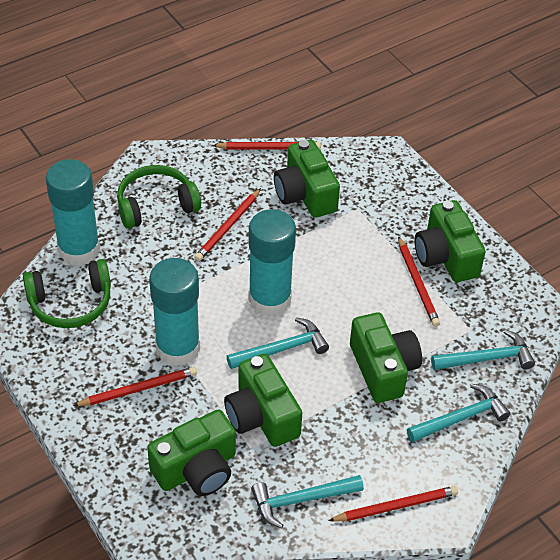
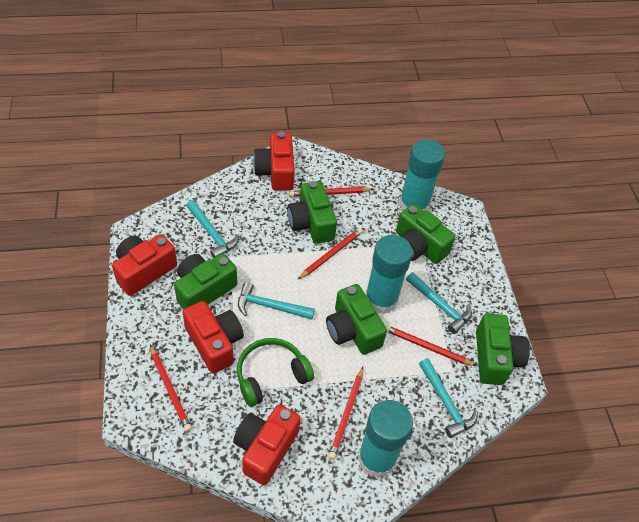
green headphones: [23,259,111,328] [117,165,201,229] = 2 -> [237,338,314,407] = 1
red camera: none = 0 -> [112,234,177,296] [182,301,244,374] [233,404,301,485] [253,131,295,191] = 4

